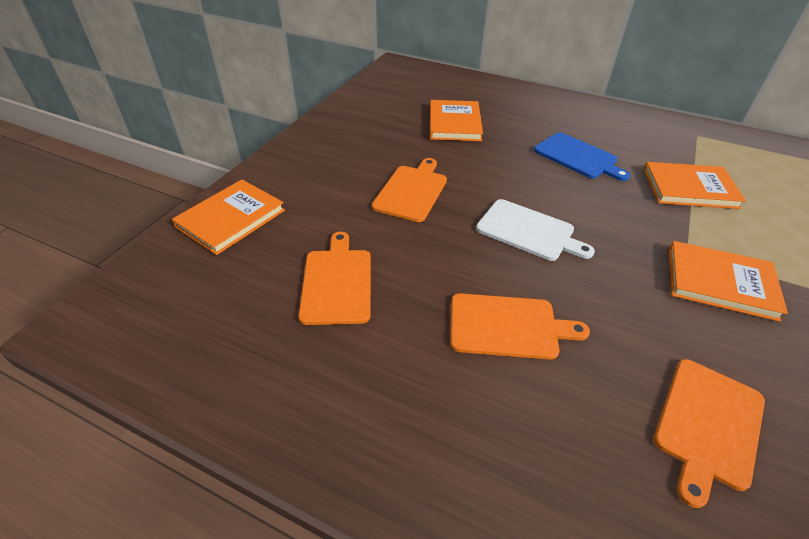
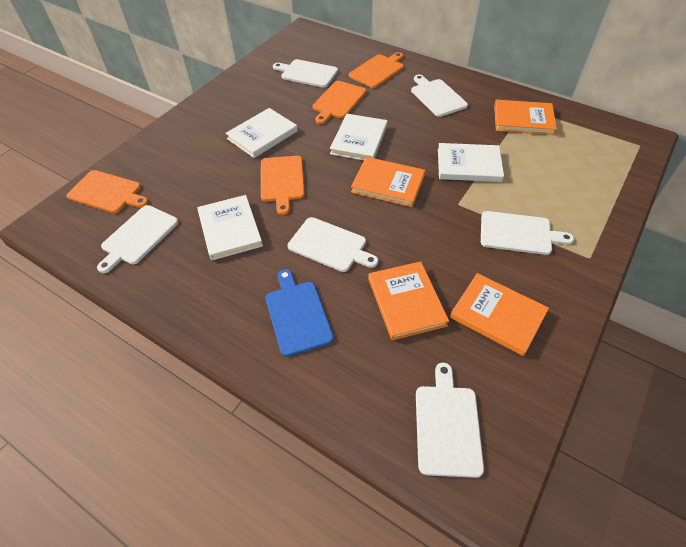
white book: none = 0 -> [197,195,263,260] [226,108,298,158] [330,114,388,160] [438,143,504,182] = 4
white cutting board: [476,199,595,261] = 1 -> [97,205,178,273] [273,59,338,88] [288,217,378,272] [411,75,468,117] [416,363,484,478] [481,211,574,255] = 6

